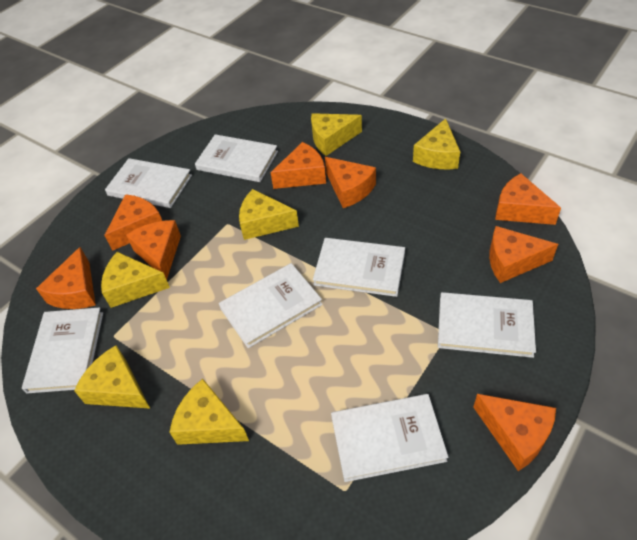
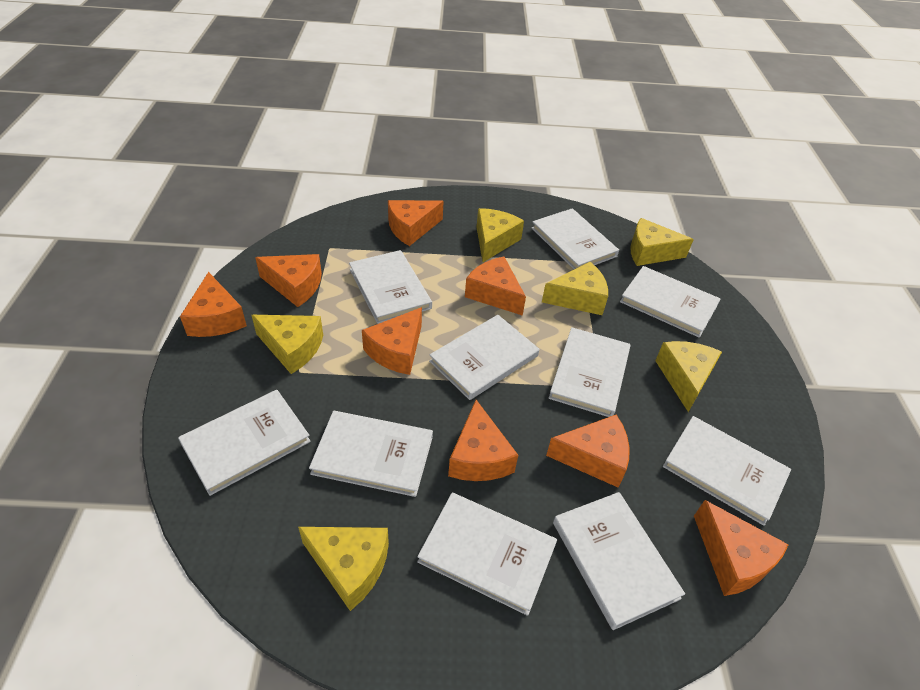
white book: [22,307,103,393] [105,158,192,208] [195,134,278,182] [219,263,323,348] [313,238,405,297] [331,394,448,482] [438,292,536,358] = 7 -> [178,390,311,496] [309,411,433,497] [349,250,432,324] [417,493,557,616] [429,315,539,400] [532,208,619,269] [549,327,630,417] [553,492,685,630] [620,266,720,338] [663,416,791,526] = 10

